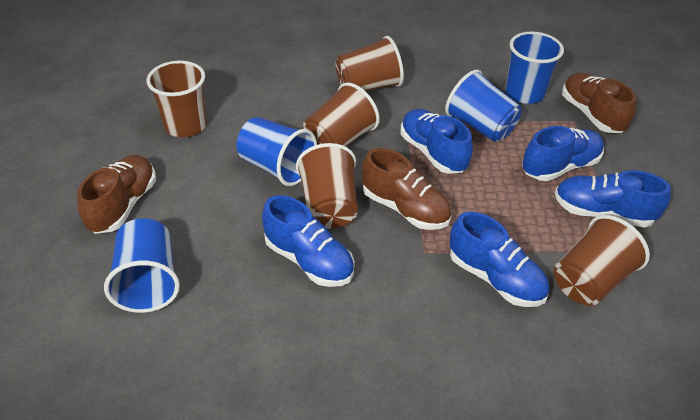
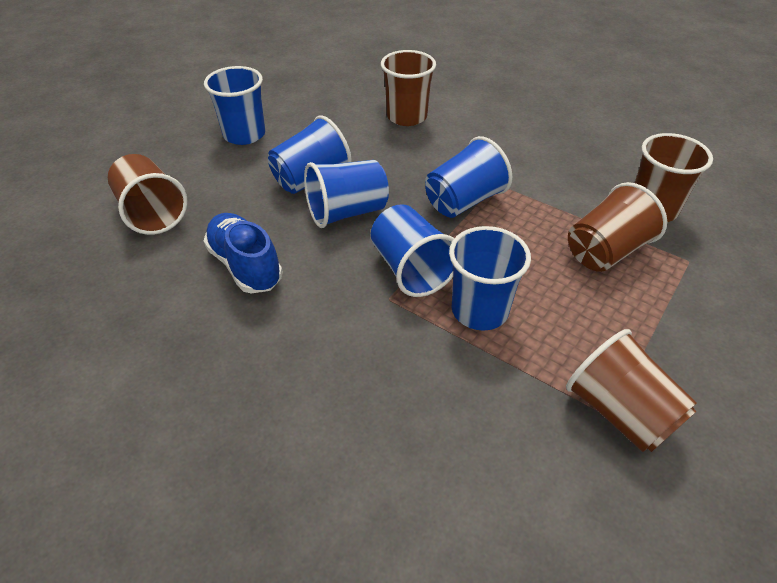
blue cup: [104,218,180,313] [237,117,317,186] [445,70,521,142] [505,32,564,104] = 4 -> [204,66,265,145] [268,115,352,194] [304,160,389,228] [371,204,454,297] [425,136,512,218] [449,226,531,331] = 6
blue shoe: [262,195,354,287] [401,109,473,174] [450,212,549,307] [522,126,604,181] [555,170,671,228] = 5 -> [204,213,283,294] = 1
brown shoe: [77,155,156,234] [362,148,452,230] [562,73,636,133] = 3 -> none = 0

